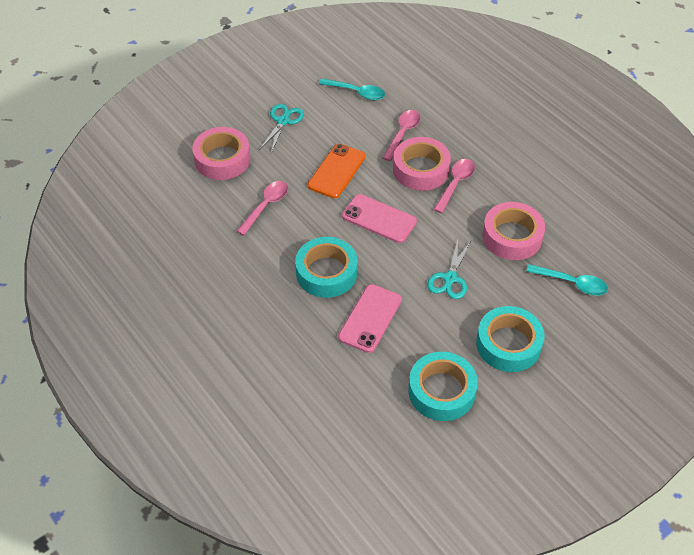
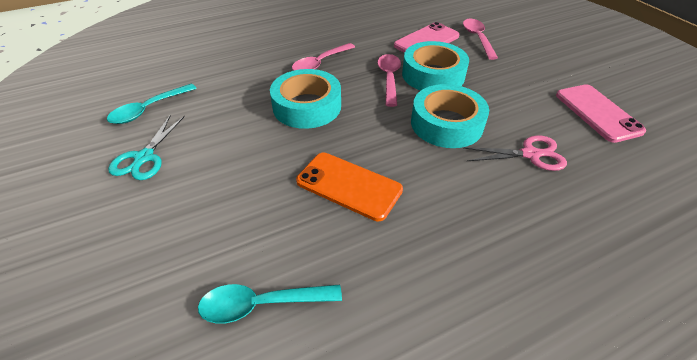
pink scissors: none = 0 -> [463,135,567,171] = 1
pink tape: [192,127,251,180] [393,137,451,191] [482,202,545,260] = 3 -> none = 0
turquoise scissors: [259,104,304,153] [427,240,471,299] = 2 -> [108,115,185,180] = 1

